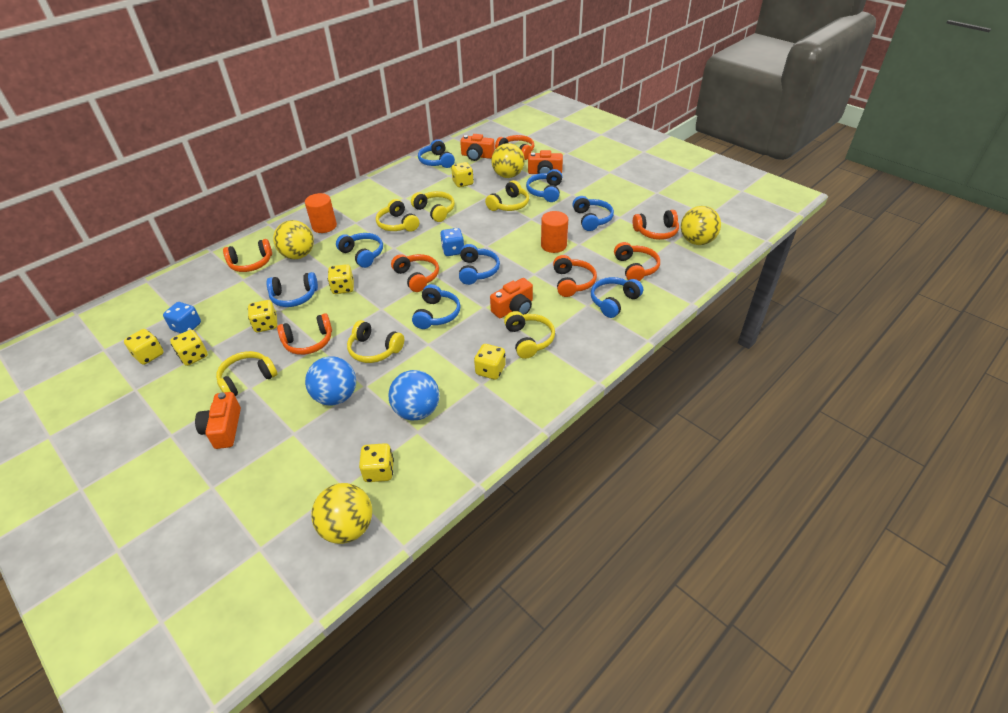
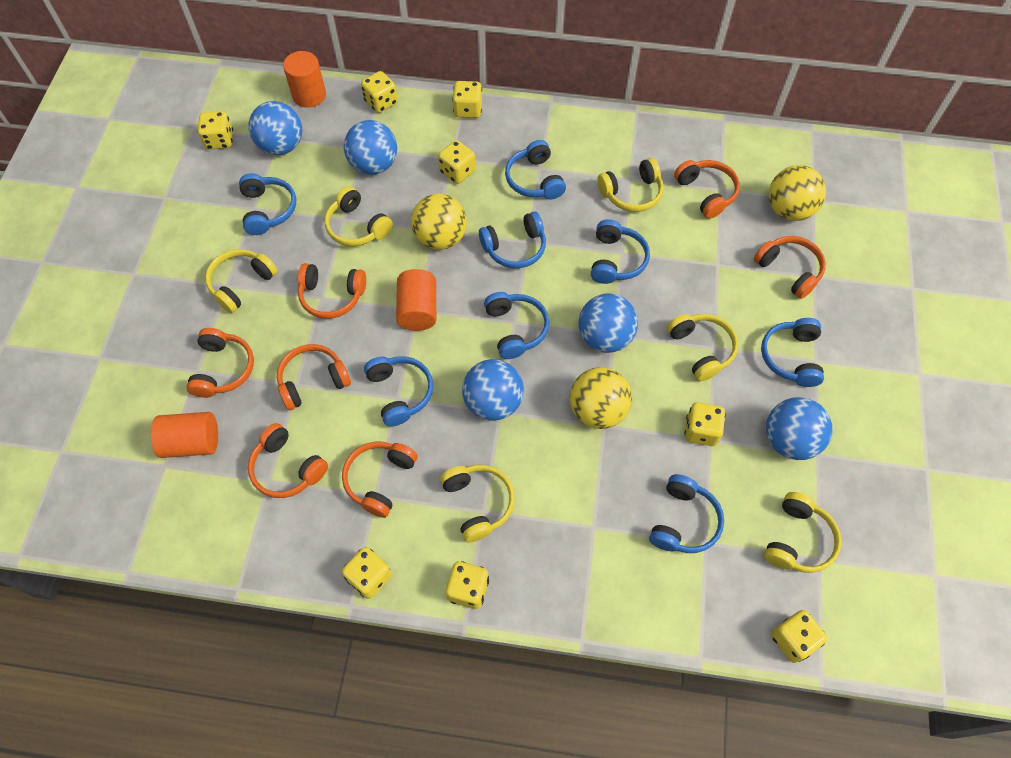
blue ball: [305,356,356,406] [388,370,439,421] = 2 -> [248,101,302,155] [344,120,397,175] [462,359,524,421] [578,294,638,353] [766,397,832,460] = 5
blue dice: [163,302,201,333] [440,228,464,256] = 2 -> none = 0
orange camera: [195,392,241,449] [460,134,495,161] [490,278,533,318] [528,150,563,174] = 4 -> none = 0
orange cylinder: [305,193,337,233] [541,211,568,253] = 2 -> [151,412,218,458] [283,51,326,108] [396,269,436,331] = 3
yellow ball: [273,220,314,259] [311,483,372,544] [491,143,525,178] [681,206,721,245] = 4 -> [411,193,467,250] [570,367,632,429] [769,165,826,221] = 3
yellow dice: [124,329,164,365] [170,330,208,366] [248,300,277,332] [328,264,354,294] [359,443,394,482] [451,162,474,187] [474,344,506,380] = 7 -> [198,111,233,150] [342,547,392,599] [361,71,398,113] [438,140,475,184] [446,561,489,609] [452,81,482,118] [684,402,726,446] [771,610,827,663] = 8

